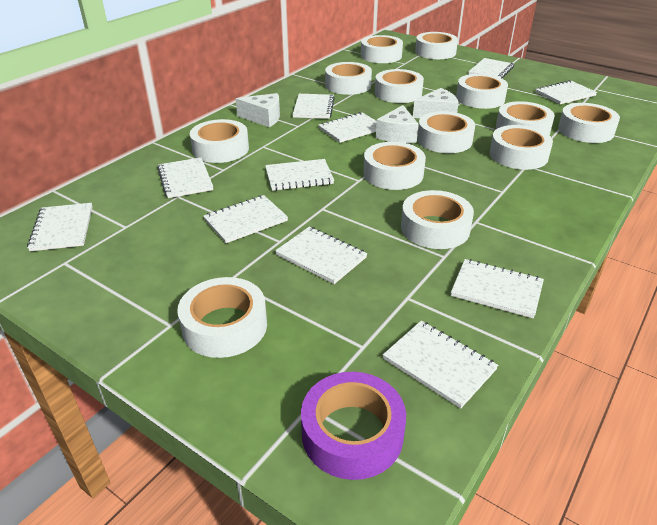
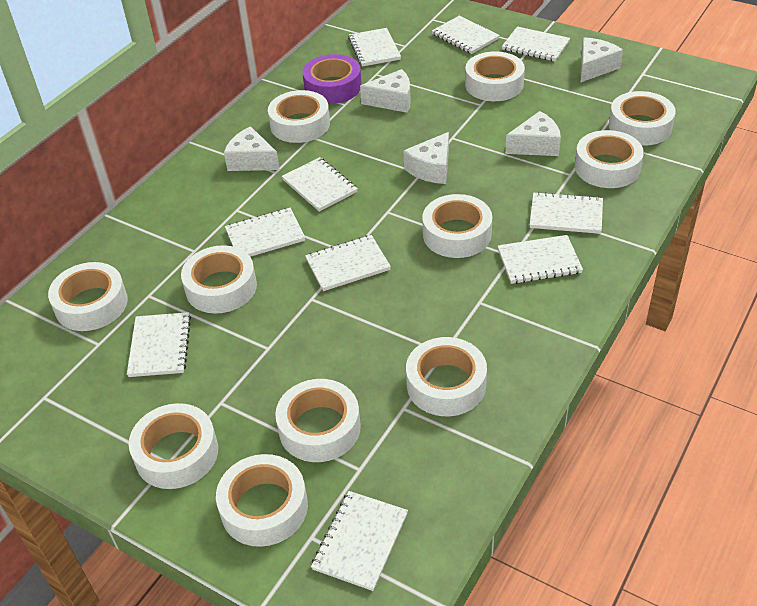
white cheese: [236,93,280,127] [376,105,419,143] [413,88,458,118] = 3 -> [224,126,280,171] [360,69,411,113] [403,132,449,184] [505,111,561,156] [580,37,623,83] = 5
white notebook: [27,203,93,251] [157,157,213,198] [203,195,288,243] [265,159,334,191] [275,227,367,284] [293,94,335,119] [318,112,377,143] [383,321,498,409] [451,259,544,318] [468,58,514,78] [535,80,597,104] = 11 -> [127,312,191,377] [225,208,305,257] [282,157,358,212] [305,235,391,291] [311,491,408,591] [348,28,401,67] [432,16,500,54] [498,235,583,284] [502,26,570,61] [530,192,603,234] = 10
white tape: [177,277,267,358] [190,119,249,163] [325,62,372,95] [361,35,403,63] [363,142,426,190] [375,69,424,103] [401,190,474,249] [415,32,458,59] [417,111,475,153] [456,74,508,109] [489,125,553,170] [496,101,555,135] [558,103,620,143] = 13 -> [48,262,128,331] [129,403,218,489] [181,245,257,313] [216,454,308,547] [268,90,330,143] [275,379,361,462] [406,337,487,416] [422,194,492,258] [465,51,525,101] [575,130,644,188] [609,91,676,146] = 11

